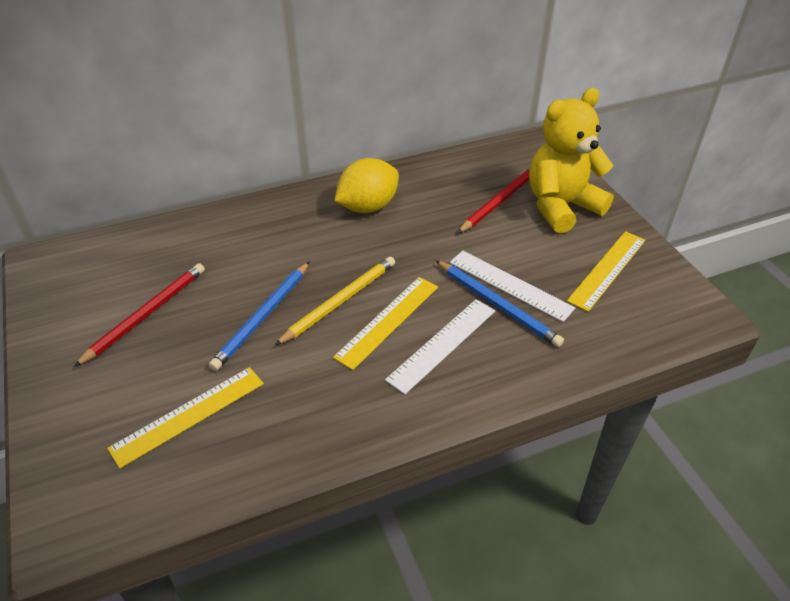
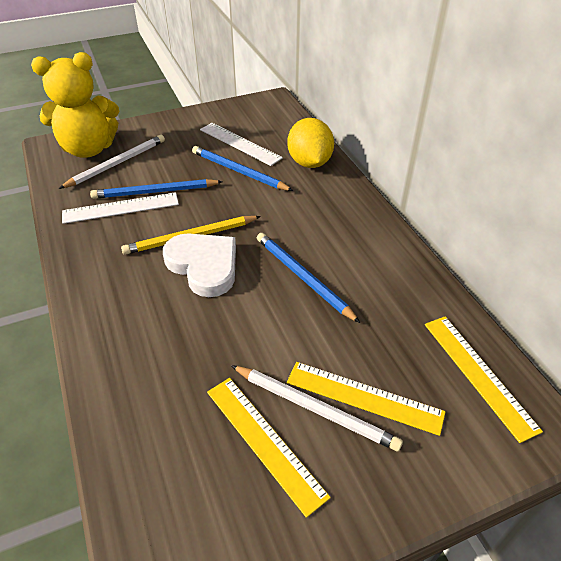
blue pencil: [209,261,310,371] [436,260,564,347] = 2 -> [90,179,223,199] [192,146,293,191] [257,233,360,323] = 3
red pencil: [74,263,205,367] [457,168,530,233] = 2 -> none = 0
white heart: none = 0 -> [163,233,236,297] = 1
white pencil: none = 0 -> [59,135,165,189] [231,365,403,451] = 2

